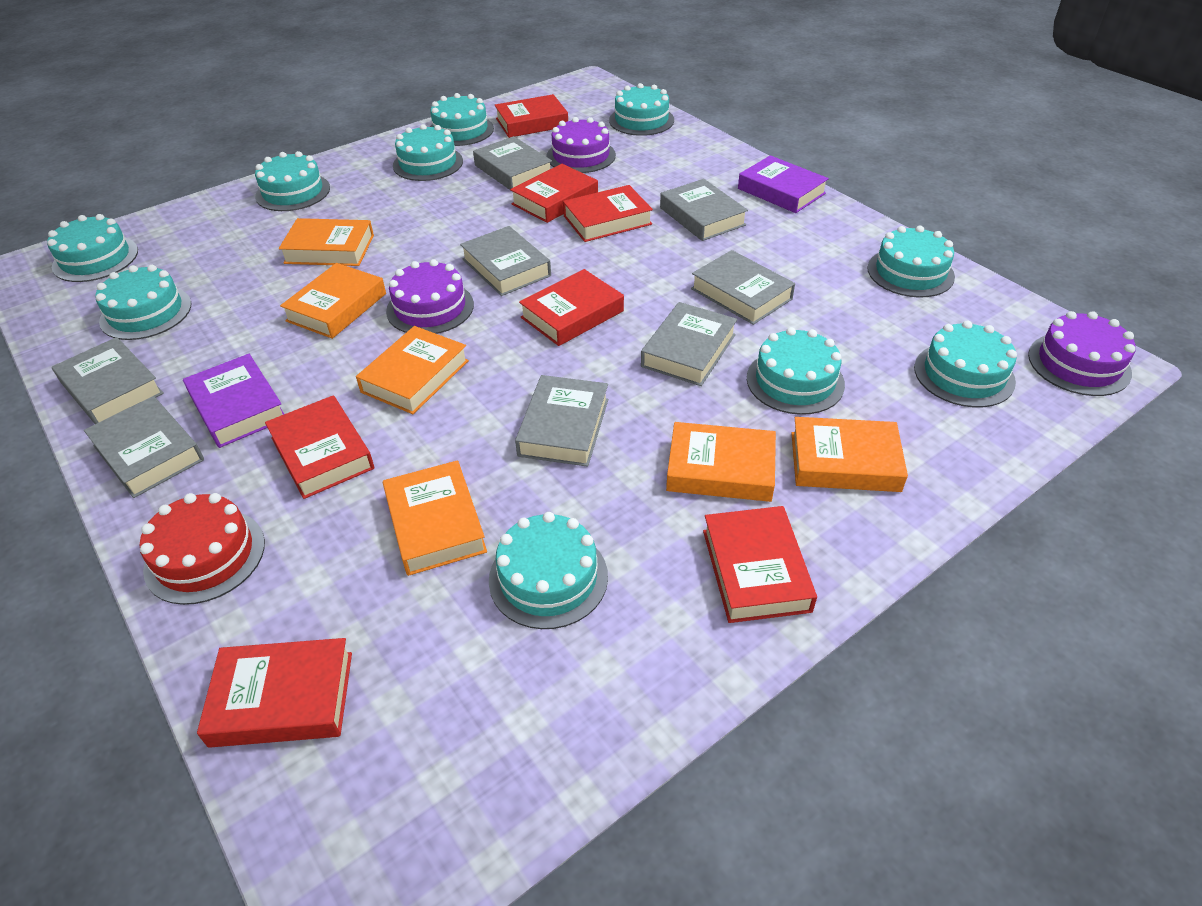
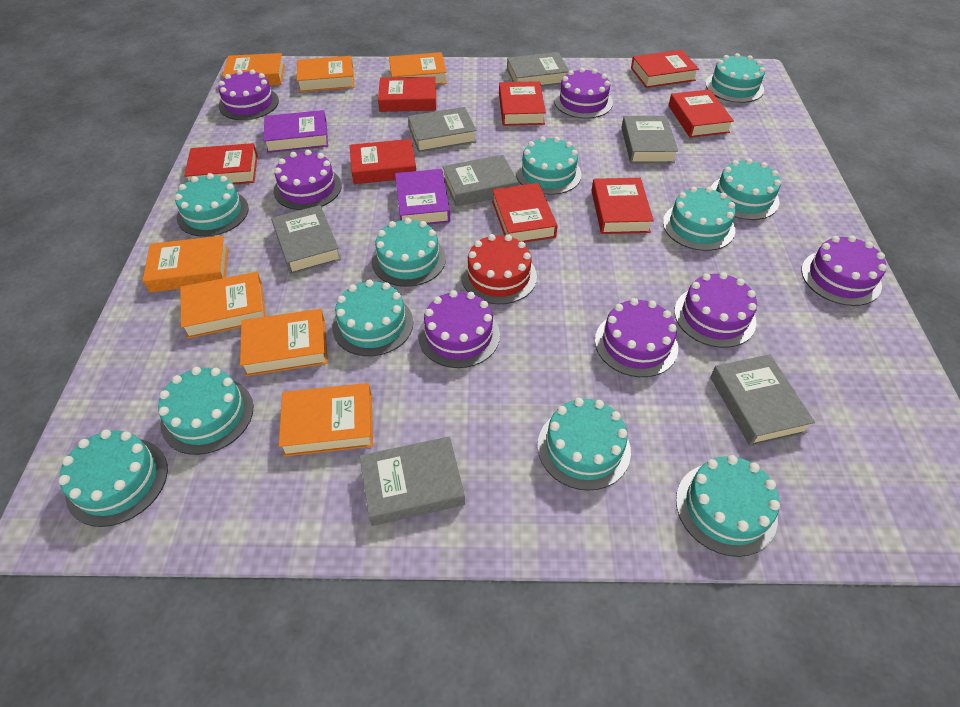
grey book: [52,337,164,424] [84,396,204,498] [460,226,551,296] [473,136,552,190] [515,375,608,467] [641,302,737,386] [660,179,748,241] [691,250,795,325] = 8 -> [271,205,341,274] [359,436,465,526] [408,107,476,152] [443,155,518,206] [507,52,569,87] [621,116,678,163] [710,354,815,446] = 7
orange book: [279,218,374,266] [280,263,386,339] [356,326,469,414] [383,460,487,576] [666,422,776,502] [791,417,908,492] = 6 -> [143,236,228,292] [180,272,266,338] [222,53,285,86] [240,309,328,376] [279,383,373,457] [297,56,354,92] [389,52,447,85] = 7
purple cake: [386,259,474,334] [547,117,616,173] [1028,311,1135,396] = 3 -> [218,69,279,120] [274,150,342,210] [418,290,500,368] [554,68,613,118] [595,298,678,377] [674,272,757,348] [801,235,887,306] = 7
red book: [197,638,352,748] [265,395,374,499] [495,94,568,138] [510,164,598,223] [519,269,624,346] [563,185,653,242] [703,506,817,623] = 7 -> [184,143,258,184] [350,139,416,184] [378,77,436,112] [492,183,558,243] [499,81,546,126] [591,178,654,234] [631,50,699,88] [668,89,734,138] = 8
turquoise cake: [47,214,138,282] [95,265,191,340] [255,151,330,211] [393,124,463,181] [430,93,494,146] [489,512,608,629] [609,83,674,136] [747,327,845,415] [867,226,955,298] [914,321,1017,407] = 10 -> [58,430,168,527] [158,367,253,455] [175,173,249,237] [332,280,413,356] [372,218,446,287] [516,136,582,195] [538,398,631,491] [663,186,736,251] [676,455,780,557] [706,53,765,103] [711,158,781,220] = 11

